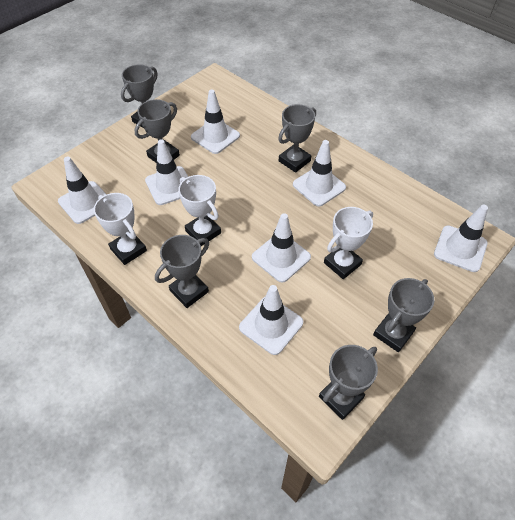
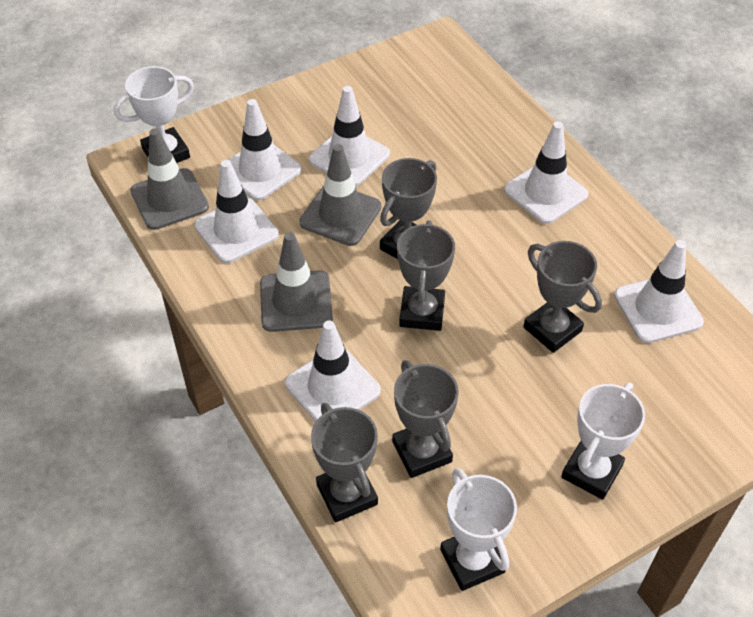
grey traffic cone: none = 0 -> [130,128,209,230] [260,232,333,332] [299,144,381,246] = 3
grey trophy: [121,64,158,127] [134,99,180,163] [155,235,209,308] [278,104,316,173] [319,345,378,420] [373,278,434,352] = 6 -> [311,403,378,522] [380,158,437,259] [392,360,459,478] [397,220,455,331] [523,241,602,353] = 5
white traffic cone: [58,157,107,224] [145,139,188,205] [191,90,240,154] [239,285,303,355] [252,213,311,283] [293,140,346,207] [434,204,488,272] = 7 -> [194,160,279,263] [219,99,301,200] [285,320,381,422] [309,86,390,186] [504,122,588,224] [614,240,704,343] = 6

